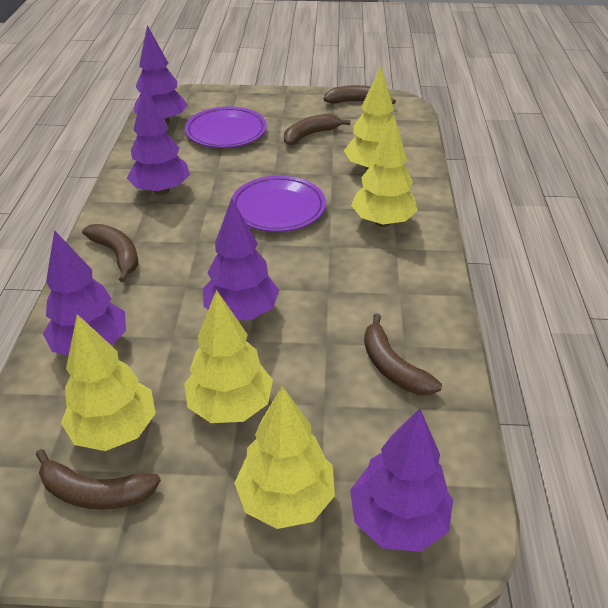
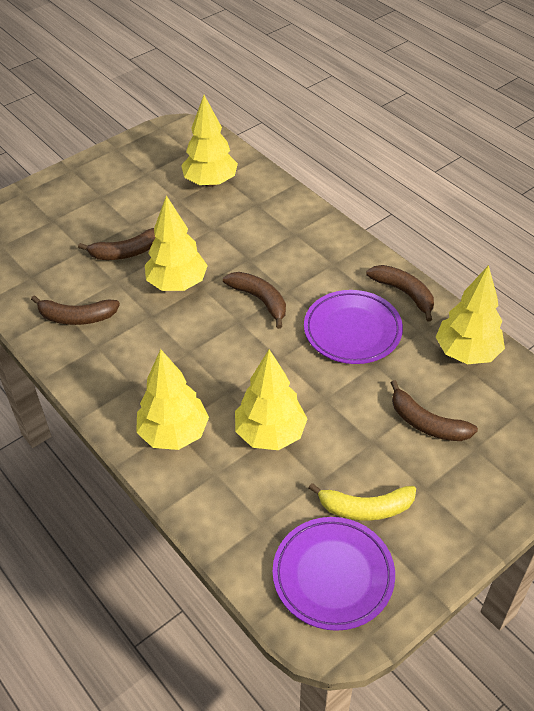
purple tree: [43,230,126,356] [127,85,190,195] [134,25,188,124] [203,198,279,320] [350,408,453,552] = 5 -> none = 0
yellow banana: none = 0 -> [309,483,416,521] = 1

